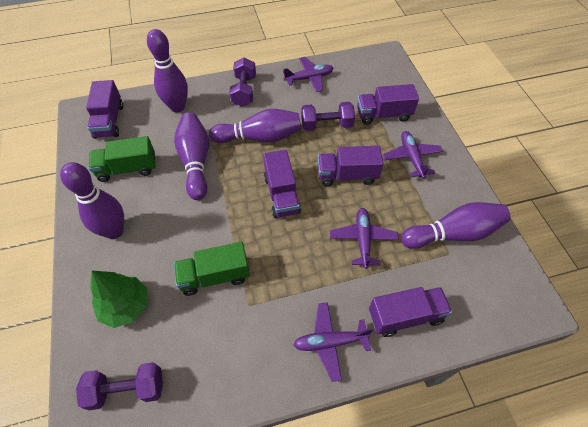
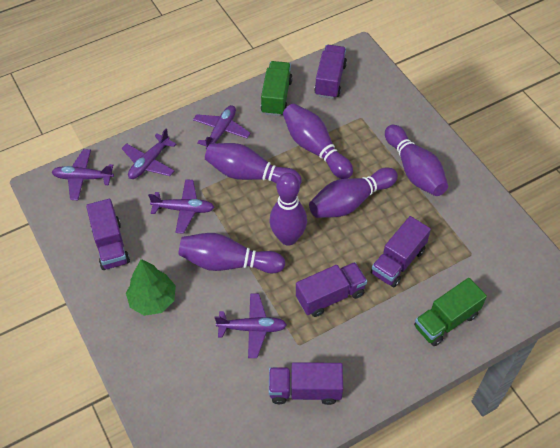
purple bowling pin: [60,162,124,239] [147,29,188,112] [174,113,209,200] [209,109,301,143] [401,202,510,249] = 5 -> [178,233,285,273] [205,143,302,184] [270,173,307,246] [283,103,353,179] [309,167,398,218] [385,125,448,196] = 6
purple dumbbell: [76,362,163,411] [229,57,256,106] [301,102,355,131] = 3 -> none = 0
purple plane: [283,57,333,92] [293,302,373,382] [330,208,399,269] [383,131,443,178] = 4 -> [52,149,114,200] [122,129,176,179] [148,179,214,234] [193,105,250,150] [215,294,287,358] = 5

